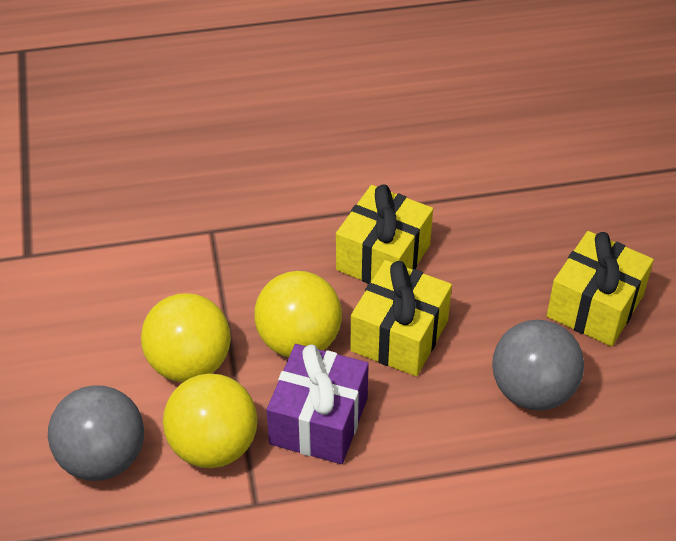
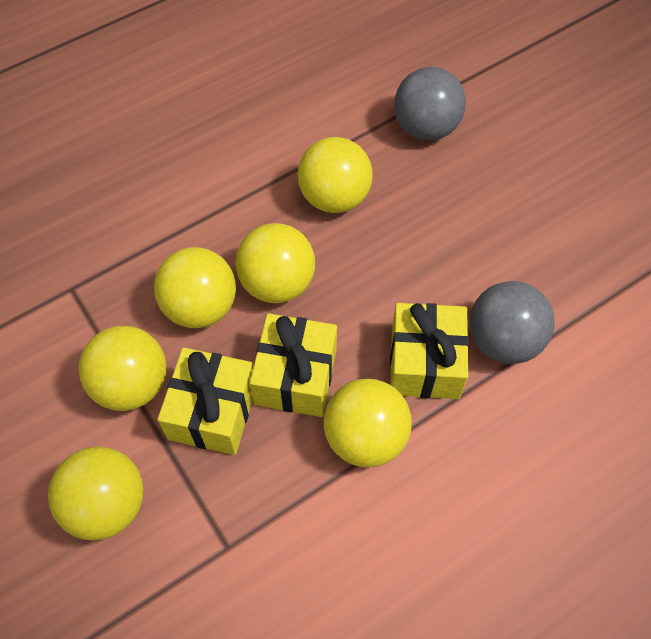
purple gift: [267,344,369,464] = 1 -> none = 0
yellow ball: [141,293,231,382] [163,373,258,468] [254,271,342,357] = 3 -> [48,446,144,540] [79,326,167,411] [154,247,236,328] [235,223,315,303] [297,137,373,213] [324,379,412,467] = 6

